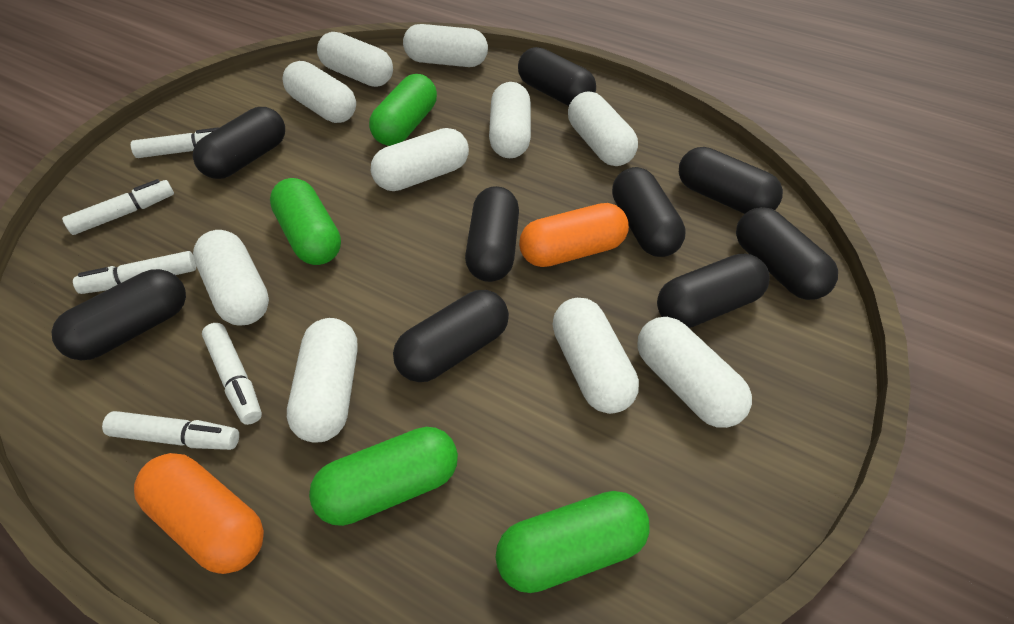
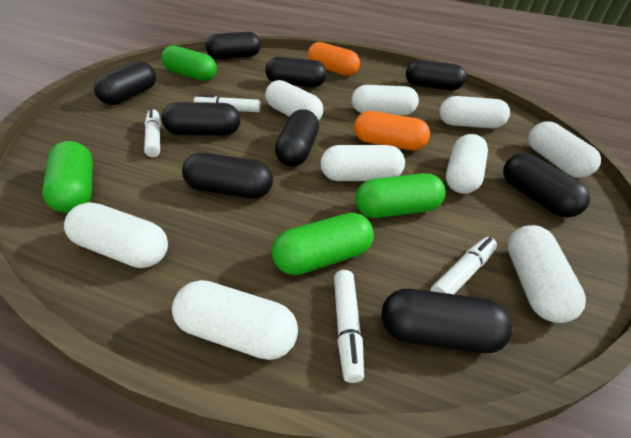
white capsule: [193,230,269,326] [282,61,356,123] [287,318,358,443] [317,32,393,87] [371,128,469,191] [403,24,488,67] [489,82,531,158] [552,298,639,414] [568,92,638,166] [637,317,752,428] = 10 -> [64,202,168,268] [172,280,298,360] [265,80,323,121] [320,145,405,181] [352,85,419,115] [439,96,510,129] [446,134,488,194] [508,225,586,323] [528,122,601,178] = 9
white marker: [62,179,174,235] [73,251,196,294] [102,411,239,450] [131,127,219,158] [202,323,262,425] = 5 -> [144,108,161,157] [194,94,261,112] [334,270,364,383] [430,237,497,294] = 4

